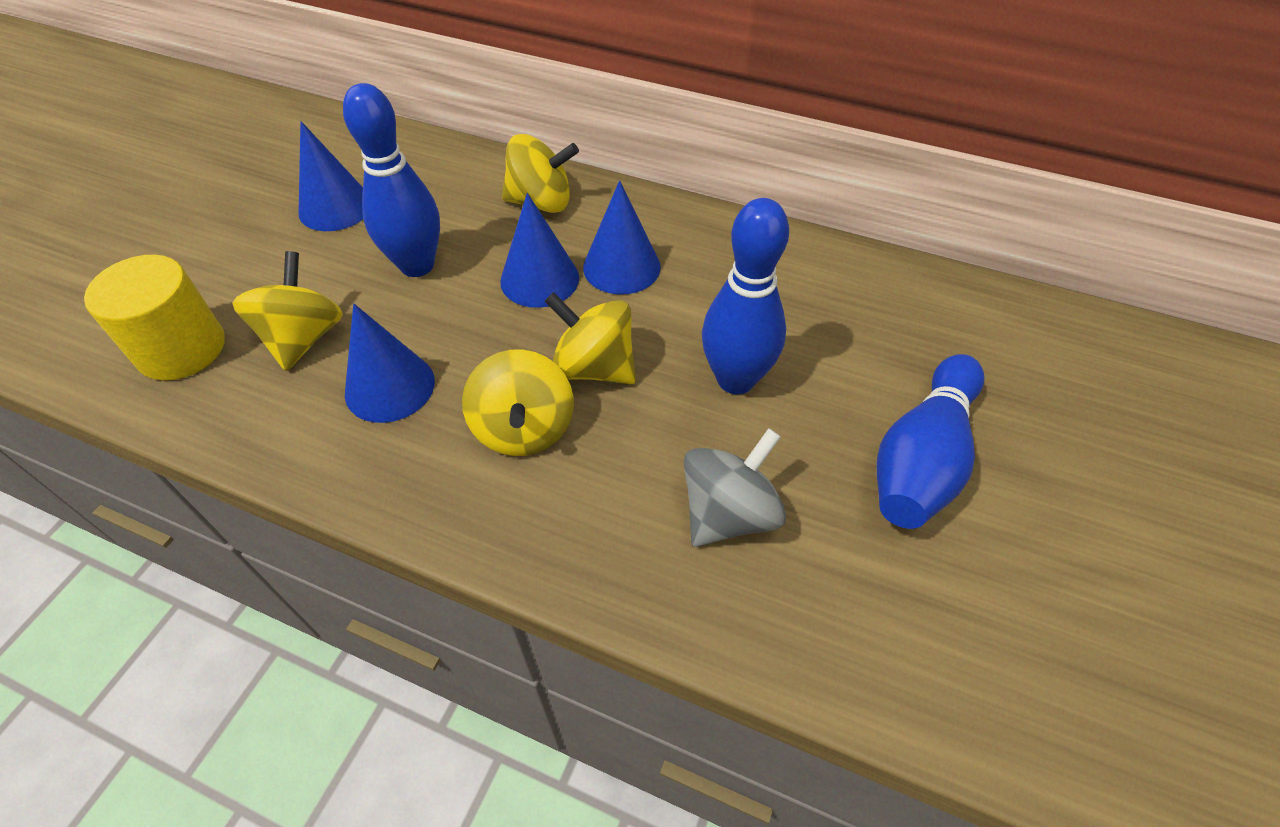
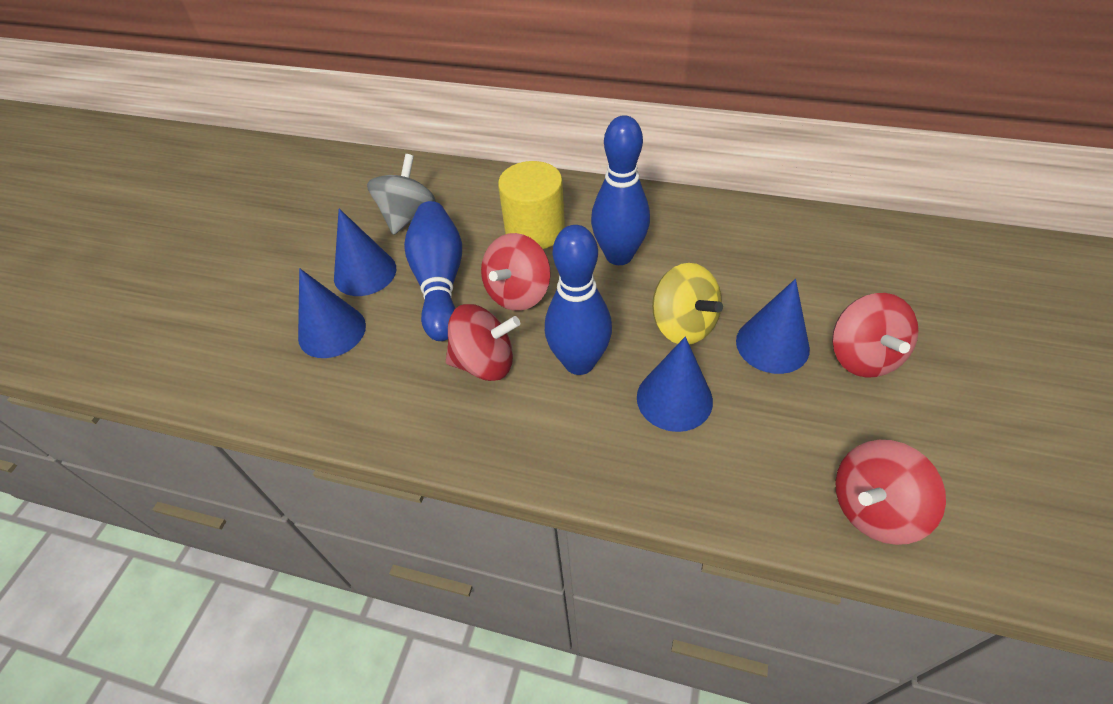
red spinning top: none = 0 -> [446,304,520,381] [481,233,551,311] [832,293,919,378] [835,440,946,545] = 4
yellow spinning top: [232,251,343,371] [462,349,574,456] [502,134,579,213] [545,292,636,384] = 4 -> [652,263,723,345] = 1

